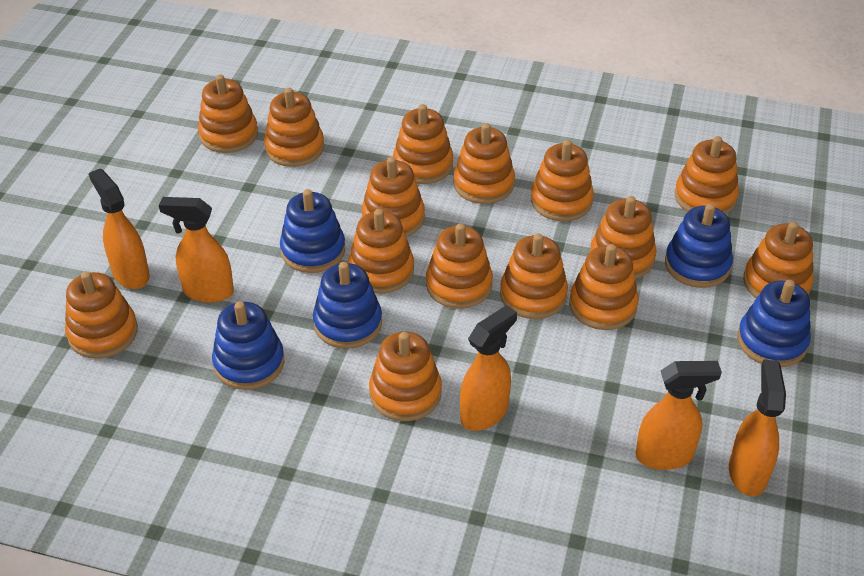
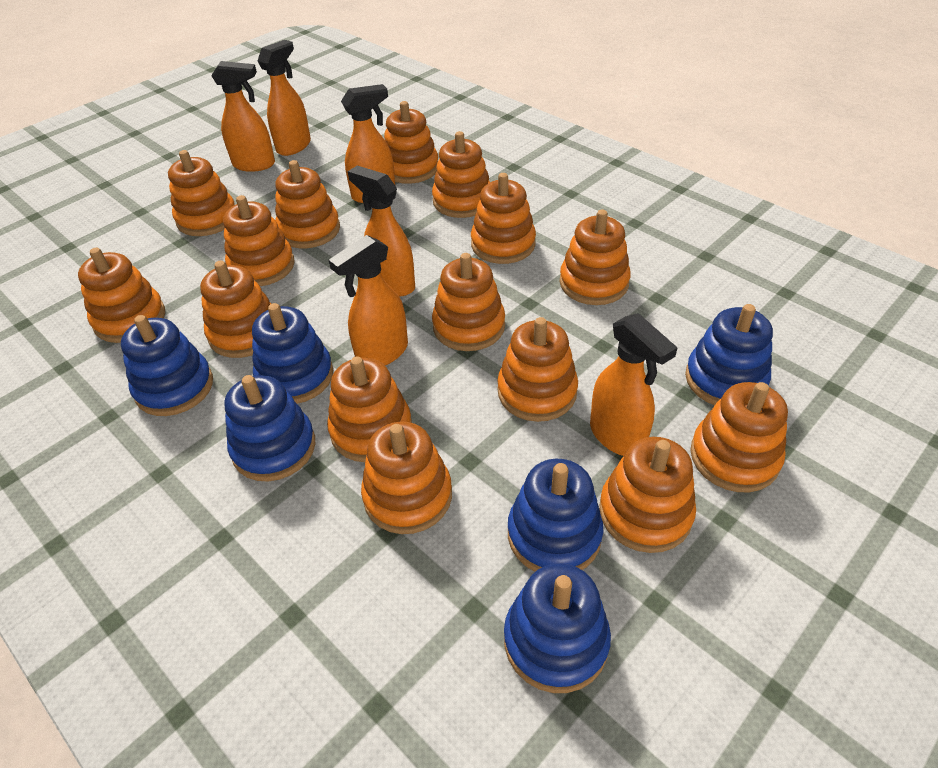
blue stacking toy: [212,301,284,390] [280,189,346,273] [313,262,382,349] [665,203,733,288] [737,280,811,367] = 5 -> [121,315,213,416] [224,375,315,481] [252,303,333,404] [504,563,611,693] [508,459,603,572] [685,304,773,405] = 6
orange spray bottle: [89,169,150,289] [159,197,234,303] [460,305,517,431] [636,361,722,470] [729,360,786,497] = 5 -> [211,61,275,172] [258,40,311,156] [329,235,408,366] [341,84,395,203] [348,166,415,297] [590,313,678,456] = 6

